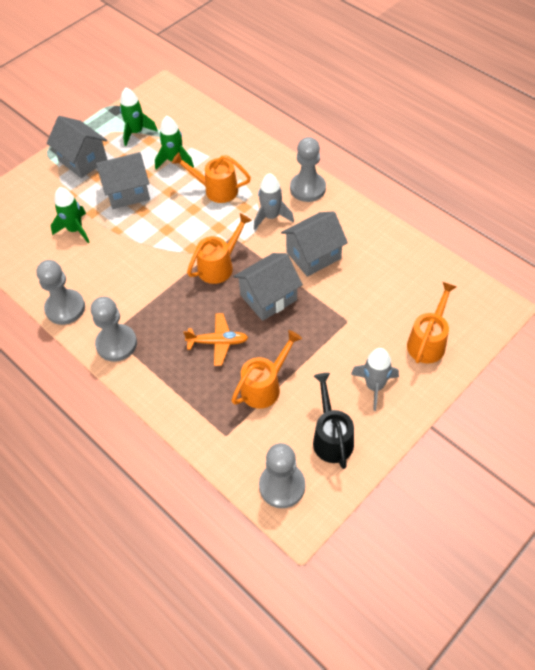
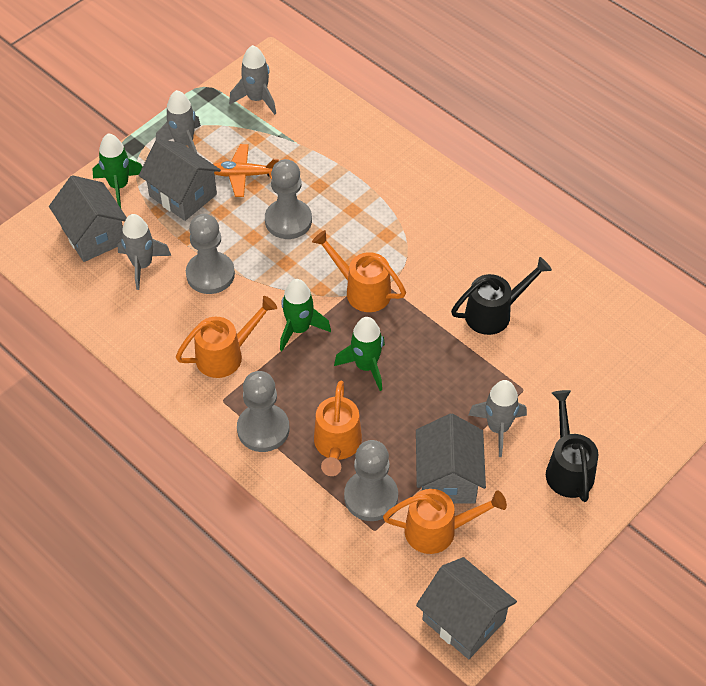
black watering can: [313,373,354,469] = 1 -> [451,257,552,335] [546,390,598,502] = 2
grey rocket: [254,173,294,230] [351,348,399,411] = 2 -> [117,214,171,290] [156,90,201,153] [229,45,276,115] [469,380,527,457] = 4

